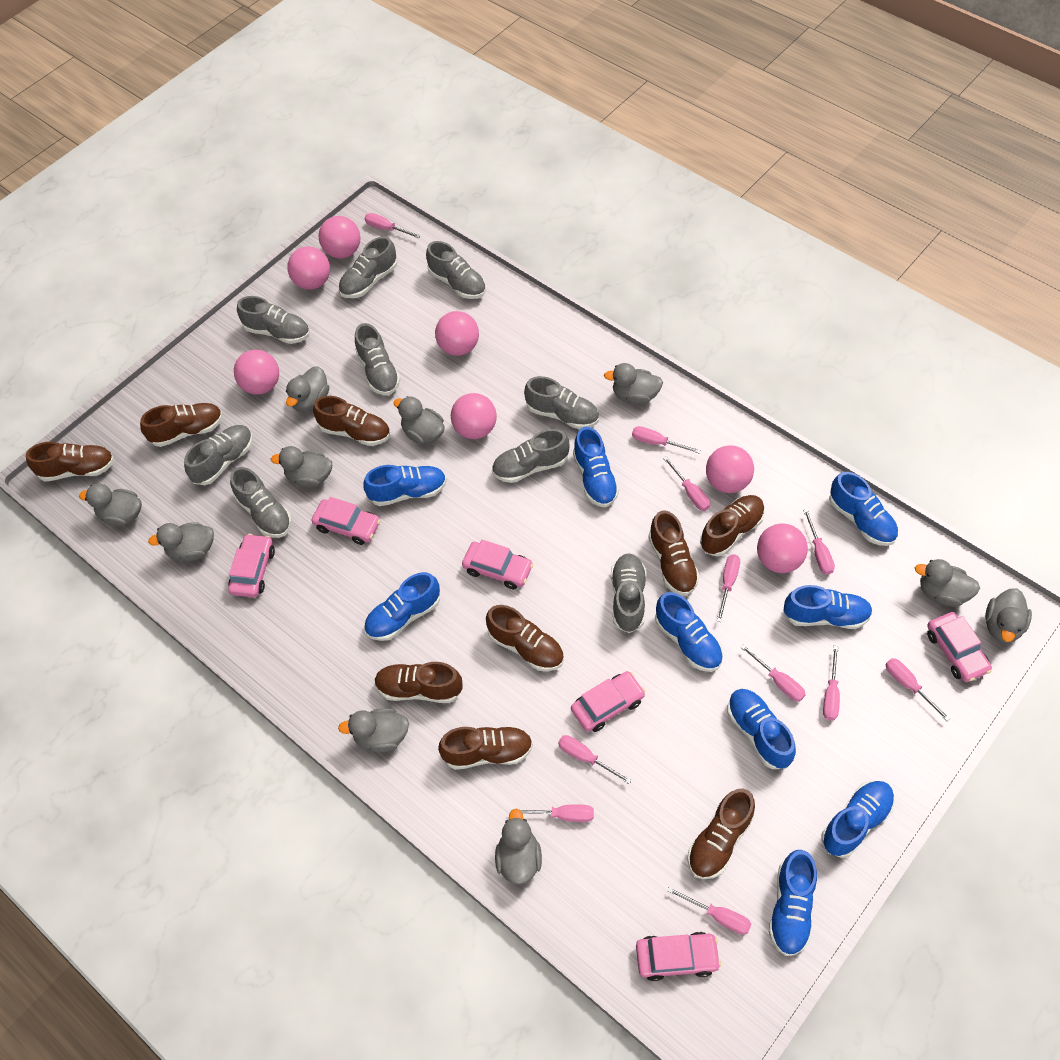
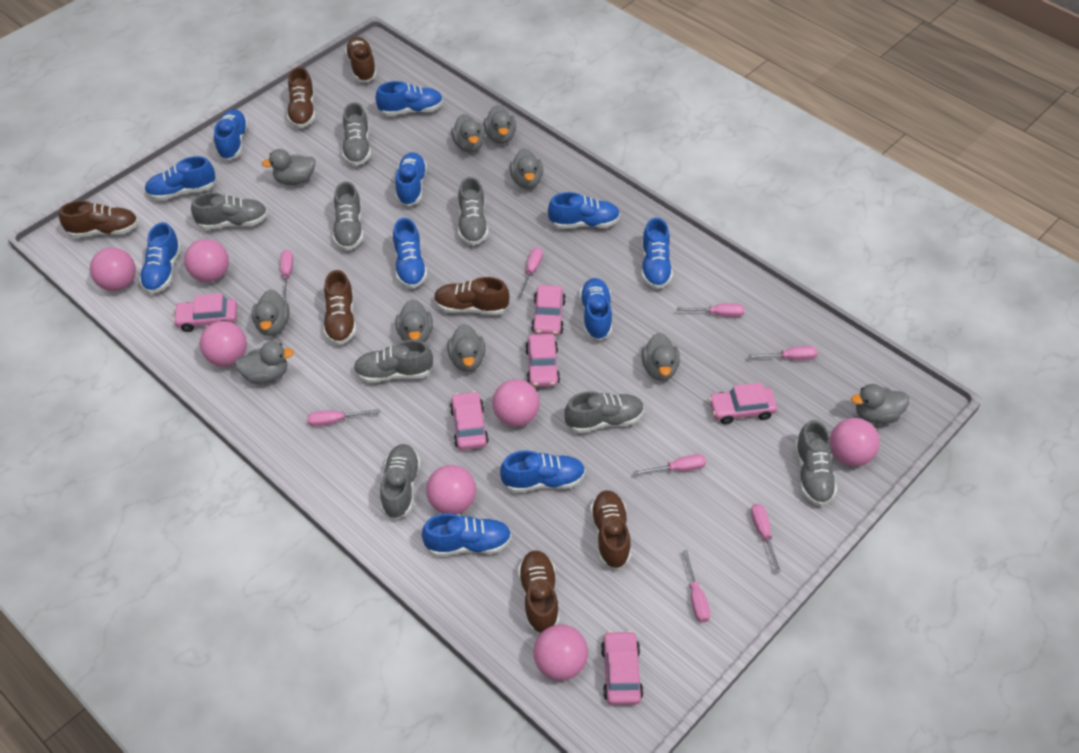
blue shoe: [363,465,447,506] [364,572,440,641] [573,427,619,507] [655,592,723,672] [727,689,796,769] [769,850,817,956] [783,585,873,629] [821,781,895,858] [829,472,898,546] = 9 -> [139,222,181,294] [144,156,216,201] [214,109,248,160] [376,81,443,116] [393,218,427,289] [395,152,427,206] [422,513,512,557] [500,450,585,493] [548,192,620,229] [579,278,612,341] [641,218,673,289] = 11
brown shoe: [26,441,114,481] [140,403,223,447] [313,396,390,446] [374,662,463,703] [438,726,533,770] [486,605,564,671] [648,510,700,596] [688,789,755,879] [700,495,765,556] = 9 -> [59,201,138,238] [287,67,315,128] [323,270,356,345] [345,37,377,82] [434,277,509,315] [518,550,559,633] [590,490,631,570] = 7
grey shoe: [184,425,253,485] [230,467,292,538] [237,296,310,344] [339,236,397,298] [355,323,401,395] [426,241,486,299] [492,429,570,483] [524,376,599,429] [611,553,646,633] = 9 -> [191,193,268,230] [333,181,363,250] [342,102,371,166] [353,340,433,383] [380,444,420,520] [458,177,488,245] [564,391,644,433] [795,420,837,506] = 8
pink screwdriver: [365,213,420,238] [510,805,594,822] [558,735,631,784] [632,426,701,454] [663,456,710,511] [667,886,752,935] [717,554,740,622] [740,644,806,702] [803,509,835,575] [823,646,840,721] [886,658,950,721] = 11 -> [280,250,293,301] [308,409,380,427] [518,248,543,297] [633,454,706,476] [676,303,744,317] [682,550,710,622] [748,346,818,360] [751,504,781,573] = 8

